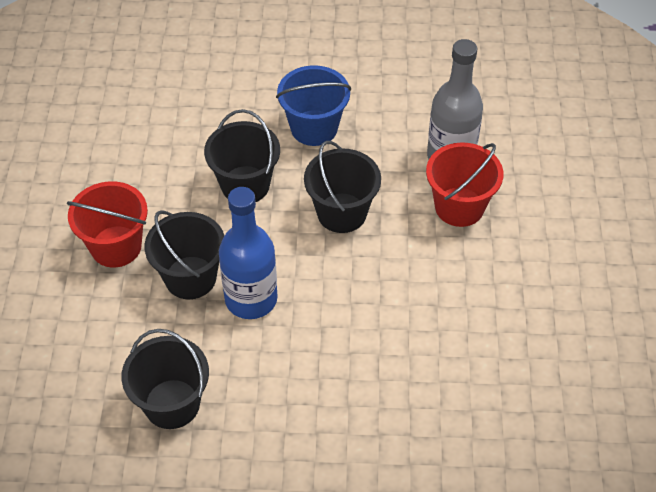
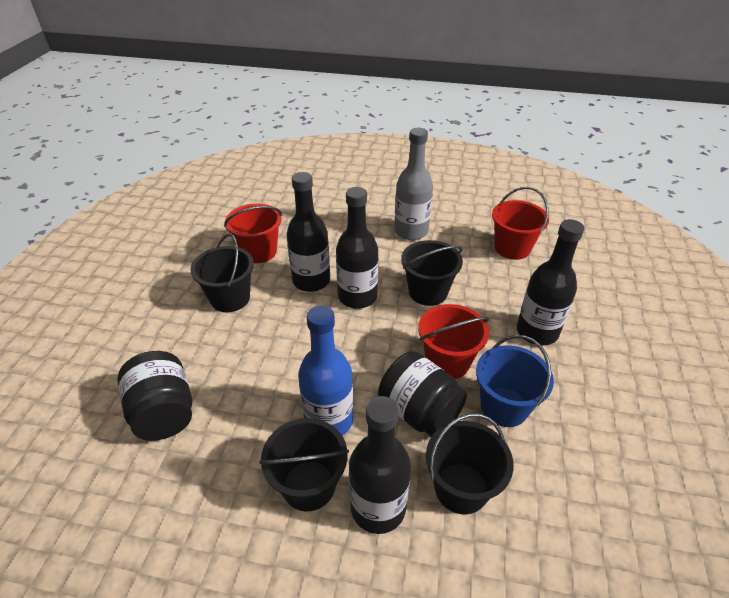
black bottle: none = 0 -> [286,172,330,292] [336,187,378,309] [349,396,411,534] [517,219,584,345] = 4
black jar: none = 0 -> [117,351,192,441] [378,351,467,437] = 2
red bucket: [67,181,148,267] [426,142,504,227] = 2 -> [224,203,282,263] [418,304,489,379] [492,187,549,260] = 3

